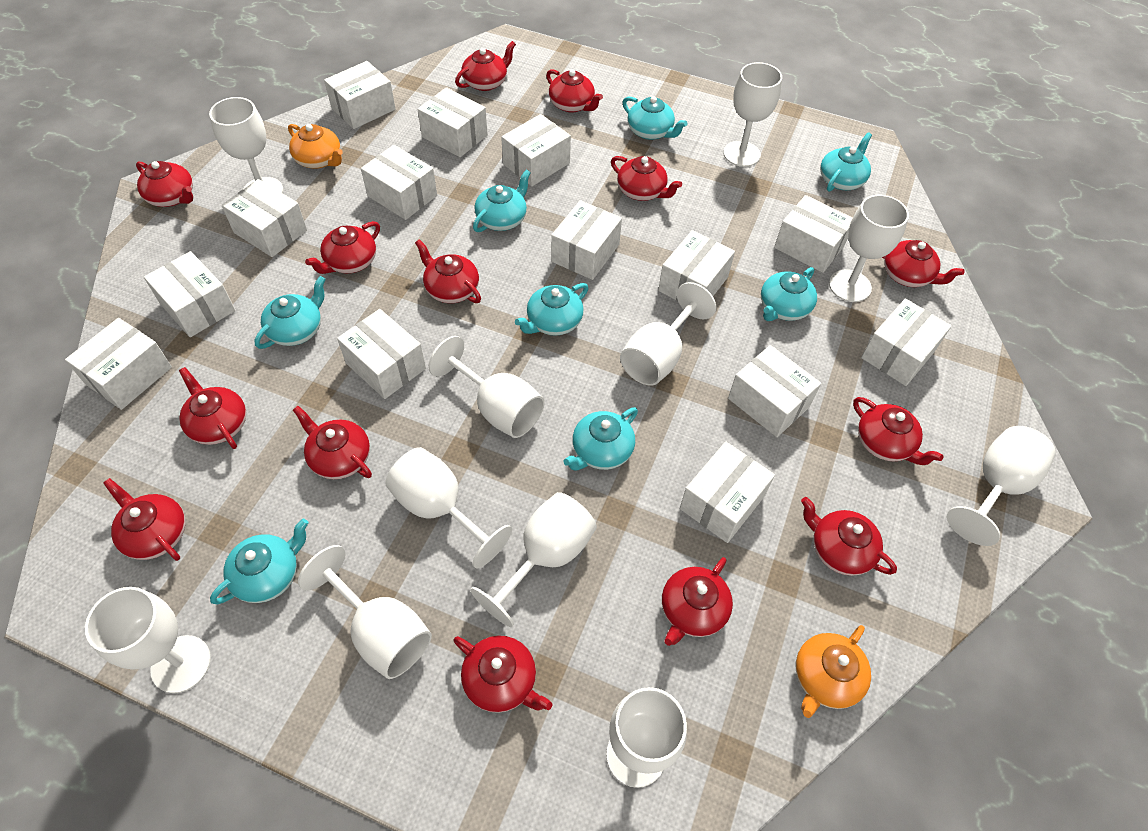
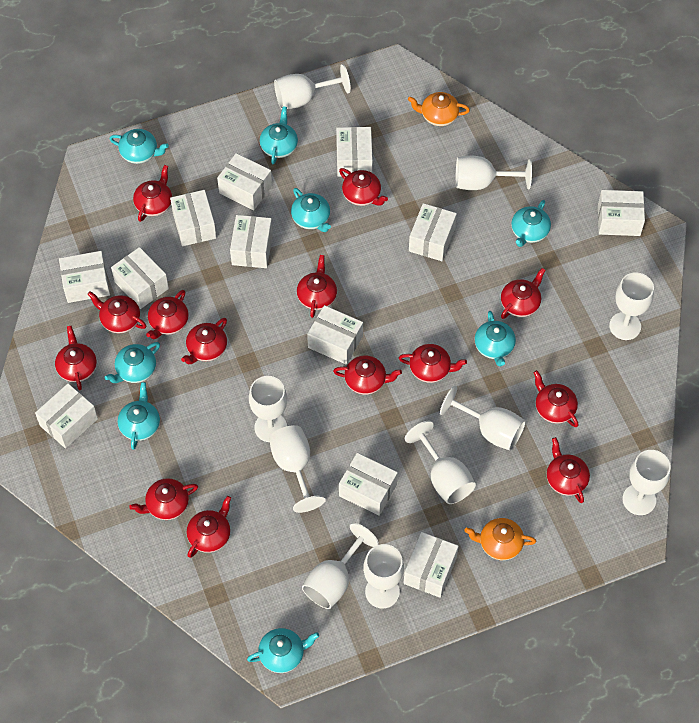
white box: [65,318,172,410] [144,251,235,337] [222,179,307,257] [324,61,396,129] [337,309,426,399] [361,145,437,220] [417,87,488,157] [501,114,571,186] [551,200,622,280] [658,230,735,301] [680,442,775,543] [728,345,821,437] [774,195,852,273] [861,298,952,386] = 14 -> [35,383,98,448] [59,251,110,303] [111,247,169,309] [170,190,217,246] [217,153,272,210] [230,215,273,268] [307,305,363,365] [336,127,373,177] [339,453,398,516] [404,532,459,598] [409,203,457,261] [598,190,645,236] = 12
white goblet: [85,587,211,693] [209,97,283,193] [298,545,432,679] [385,447,512,568] [429,336,545,438] [470,492,597,627] [606,687,687,788] [620,282,716,386] [723,62,782,167] [829,194,909,302] [947,426,1056,546] = 11 -> [249,376,287,442] [269,425,326,513] [274,64,351,109] [302,523,379,609] [363,544,404,608] [405,421,476,504] [440,386,526,451] [456,156,532,190] [609,272,654,340] [623,450,671,515] = 10

